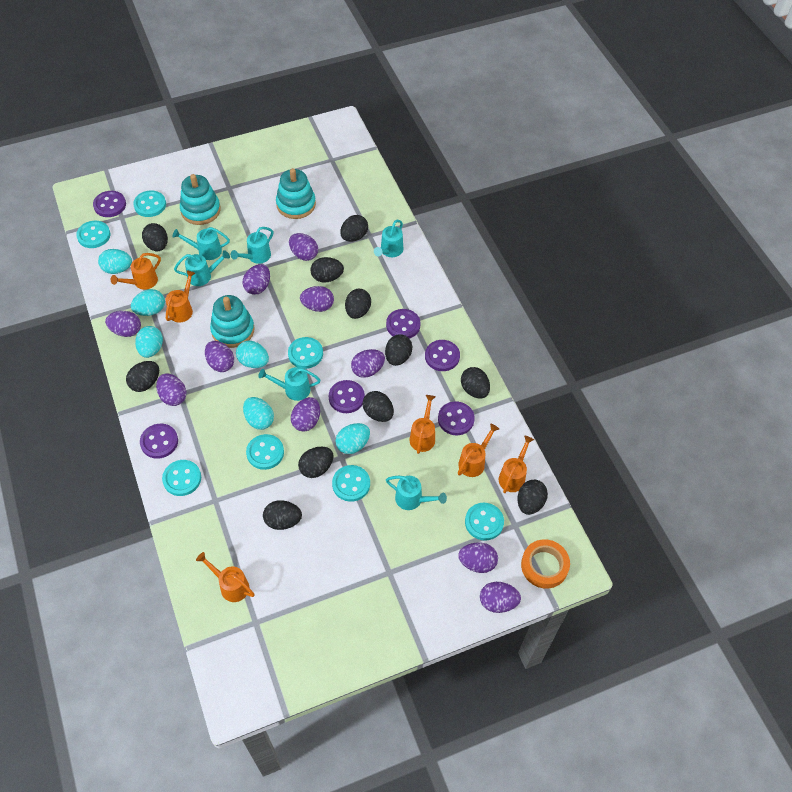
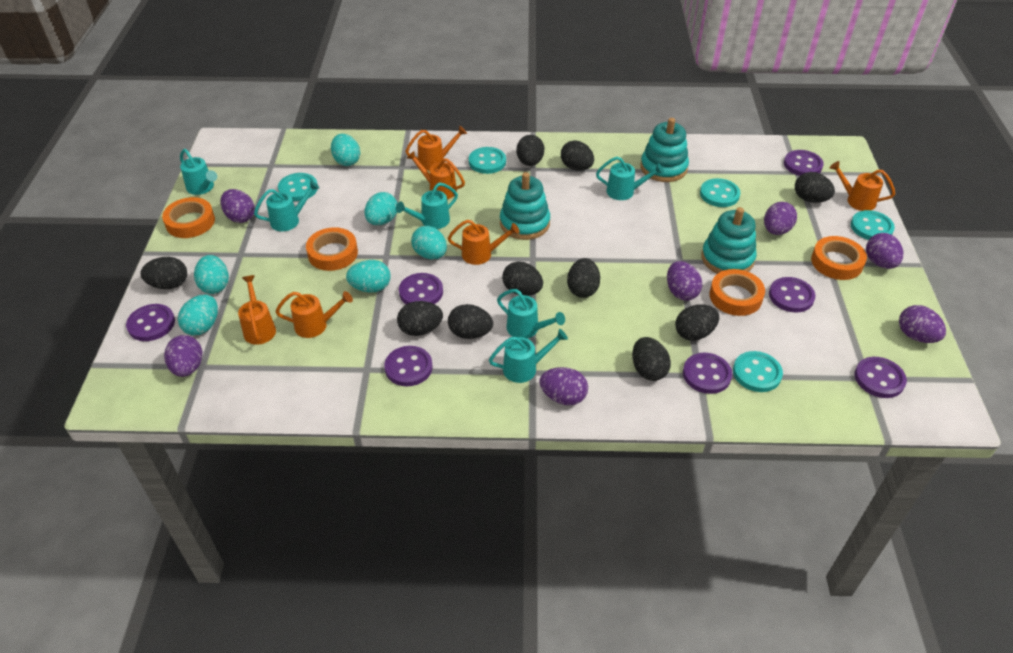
black egg: [126,361,159,392] [142,223,168,251] [263,500,302,530] [298,447,333,478] [311,257,344,283] [340,215,368,242] [345,289,371,319] [362,391,394,422] [385,335,413,366] [461,367,490,399] [517,480,548,515] = 11 -> [140,257,187,289] [397,301,443,336] [448,304,493,339] [502,262,543,296] [516,135,544,166] [561,141,594,171] [567,258,600,298] [632,337,671,381] [675,304,719,341] [795,172,835,203] = 10
orange tape: [521,539,570,589] = 1 -> [162,197,215,238] [306,227,358,271] [709,269,765,316] [811,236,867,280] = 4
purple button: [93,191,126,217] [140,424,178,459] [329,380,365,413] [386,309,421,339] [425,340,460,371] [438,401,475,435] = 6 -> [126,304,175,341] [384,346,433,386] [399,273,443,304] [683,353,732,394] [769,277,815,312] [784,150,824,176] [855,357,907,398] = 7
purple egg: [105,311,141,337] [156,373,186,406] [205,341,234,372] [243,264,270,295] [289,233,318,261] [291,397,320,432] [300,286,334,312] [351,349,385,378] [458,542,498,573] [480,582,521,613] = 10 -> [164,335,202,377] [220,189,255,223] [539,367,588,405] [667,261,702,301] [764,202,797,235] [866,233,903,269] [899,305,946,343] = 7
turquoise button: [76,221,110,248] [133,190,166,217] [162,460,201,496] [246,434,284,470] [288,337,323,369] [332,465,370,502] [465,503,504,541] = 7 -> [278,173,318,201] [469,147,506,174] [700,178,740,207] [733,351,783,392] [851,210,895,240] = 5

